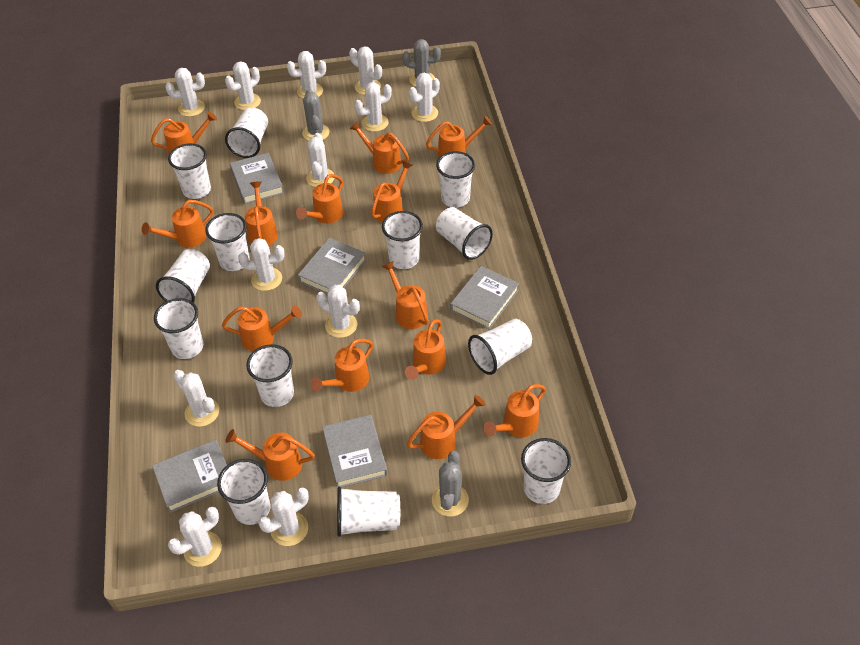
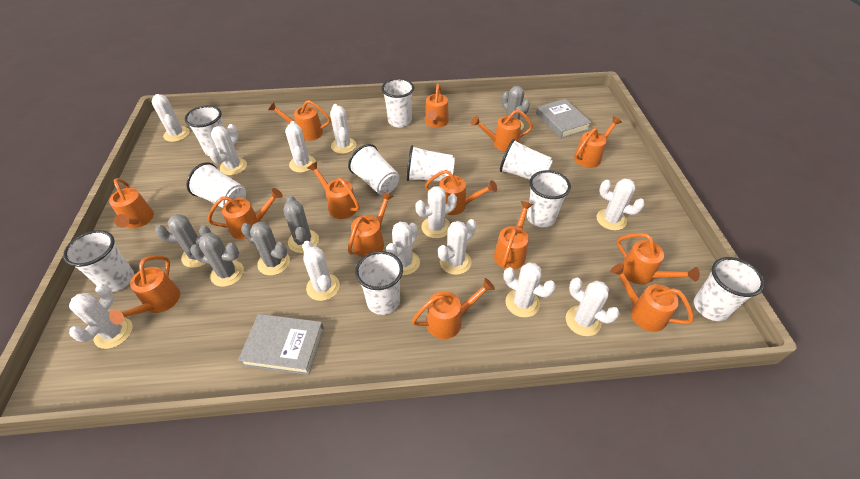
grey book: [152,440,227,513] [230,153,284,204] [298,238,366,294] [322,415,388,488] [450,266,519,329] = 5 -> [238,314,324,375] [536,99,592,138] = 2
grey cactus: [302,89,330,141] [402,39,441,87] [432,451,469,517] = 3 -> [155,214,211,268] [190,232,244,287] [241,222,290,276] [283,195,319,253] [501,86,530,131] = 5
white cup: [154,298,203,359] [156,249,210,303] [168,143,211,199] [205,213,250,271] [217,459,270,525] [225,107,268,158] [246,344,294,407] [337,487,400,537] [382,211,423,269] [436,151,475,208] [436,207,493,260] [468,319,532,375] [521,438,571,504] = 13 -> [63,230,134,292] [185,105,224,156] [187,162,246,208] [348,144,399,195] [355,251,403,315] [381,78,414,128] [406,145,455,182] [500,139,553,180] [527,170,571,227] [694,257,764,321] = 10

